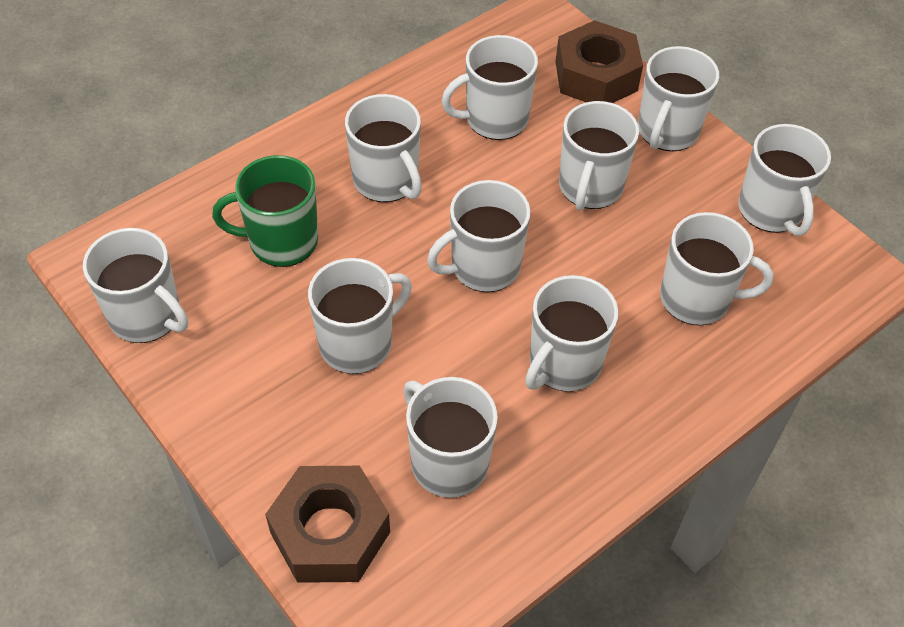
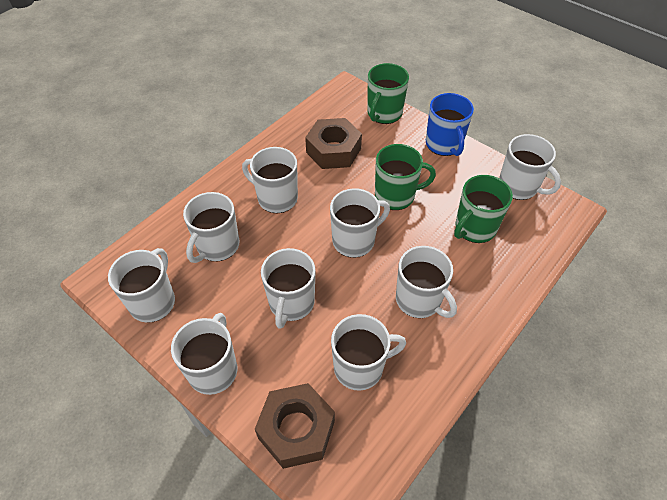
blue mug: none = 0 -> [426,93,474,156] = 1
green mug: [212,155,318,267] = 1 -> [367,63,409,124] [375,144,436,210] [454,175,513,243] = 3
white mug: [83,228,188,343] [308,258,412,374] [345,94,422,202] [403,377,498,498] [427,180,531,292] [441,35,538,140] [525,275,618,392] [559,101,639,211] [638,46,719,151] [660,212,773,325] [738,124,831,236] = 11 -> [108,248,175,323] [171,313,237,395] [183,192,239,263] [242,147,298,213] [261,248,316,329] [330,188,390,258] [331,314,406,391] [396,246,457,318] [499,134,561,200] = 9

